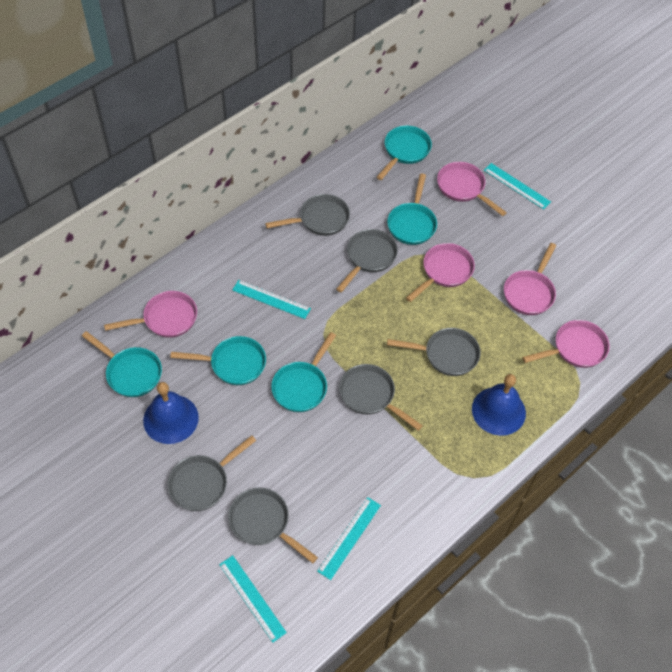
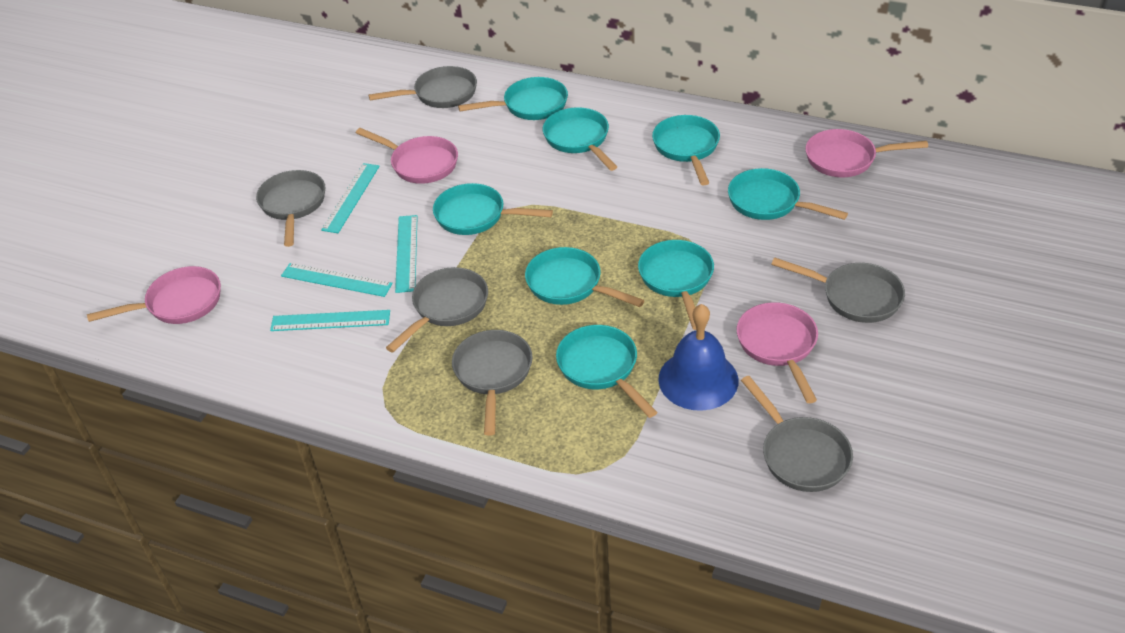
blue bell: [143,382,199,444] [472,374,526,436] = 2 -> [658,304,739,411] = 1
pink pan: [104,291,197,338] [406,243,475,302] [437,162,507,216] [504,243,556,315] [522,320,610,368] = 5 -> [87,266,221,324] [356,128,458,184] [737,302,818,403] [805,129,928,177] = 4
turquoise pan: [82,331,162,397] [170,336,266,385] [271,332,336,412] [377,126,432,180] [387,174,437,245] = 5 -> [433,183,553,235] [458,77,568,120] [525,247,645,307] [543,107,617,171] [556,325,657,418] [638,240,714,330] [652,115,720,186] [728,168,848,220] = 8

